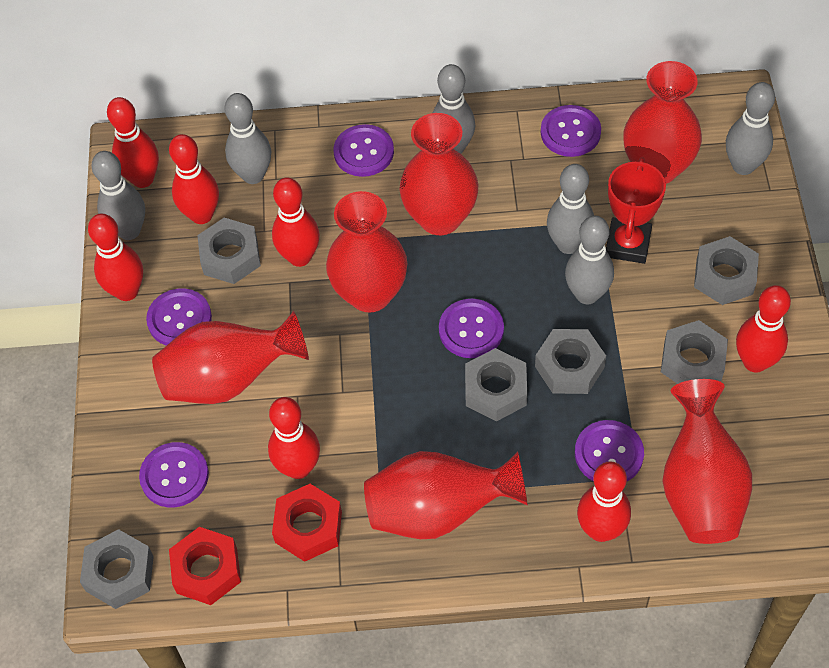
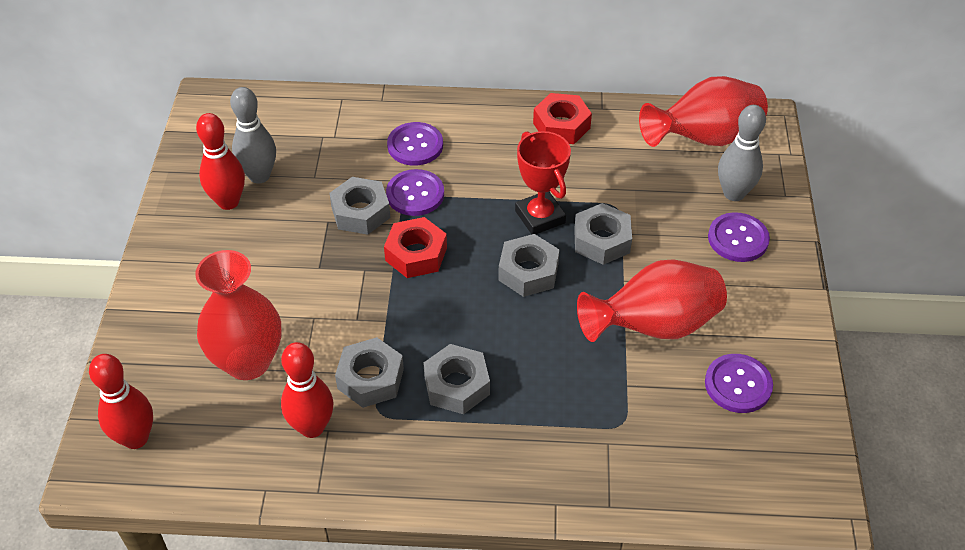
grey bowling pin: [91,151,145,240] [225,93,271,184] [432,64,475,154] [547,164,594,254] [565,216,614,304] [726,82,775,175] = 6 -> [230,87,276,183] [718,105,766,201] = 2
grey nut: [80,529,154,609] [197,218,261,284] [465,348,527,421] [535,329,606,394] [661,320,728,384] [694,236,759,305] = 6 -> [329,177,390,235] [335,337,404,408] [424,344,490,414] [498,234,559,297] [574,203,632,265] = 5
purple button: [139,442,209,508] [146,288,212,346] [333,124,394,177] [439,299,504,358] [541,105,601,157] [575,420,644,481] = 6 -> [386,169,444,216] [387,122,443,166] [705,354,773,413] [708,212,770,262] = 4
red bowling pin: [88,214,143,301] [107,97,159,188] [169,134,219,224] [268,397,320,479] [272,177,320,267] [577,461,631,542] [736,285,791,373] = 7 -> [89,354,153,449] [196,113,245,210] [281,342,334,438] = 3
red vase: [152,311,309,404] [326,191,407,313] [364,451,528,539] [400,113,478,235] [623,61,702,184] [662,379,752,544] = 6 -> [195,250,281,380] [577,259,727,342] [639,76,768,147] = 3

